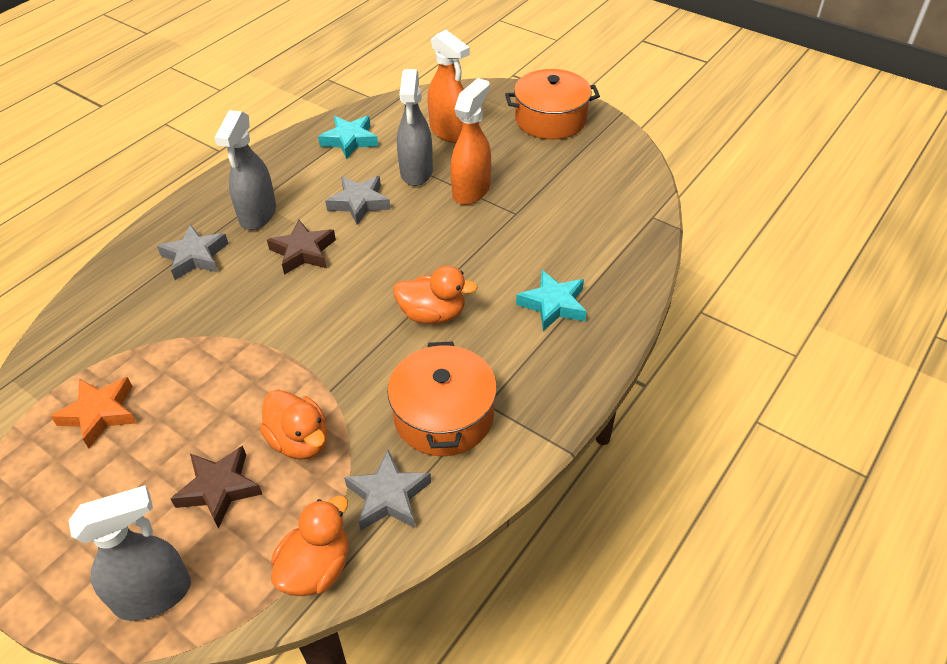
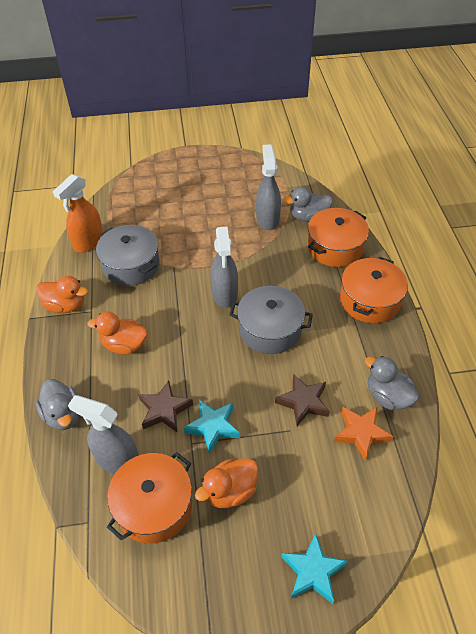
grey duck: none = 0 -> [36,379,79,430] [284,187,333,222] [365,356,419,410] = 3
grey pot: none = 0 -> [96,225,160,286] [229,286,313,354] = 2
grey star: [157,224,228,280] [325,176,391,225] [344,450,431,530] = 3 -> none = 0
orange pot: [387,342,497,456] [505,69,600,139] = 2 -> [107,452,192,544] [307,208,369,267] [340,257,408,323] = 3
orange spray bottle: [428,30,470,143] [450,78,491,205] = 2 -> [53,174,103,253] = 1

